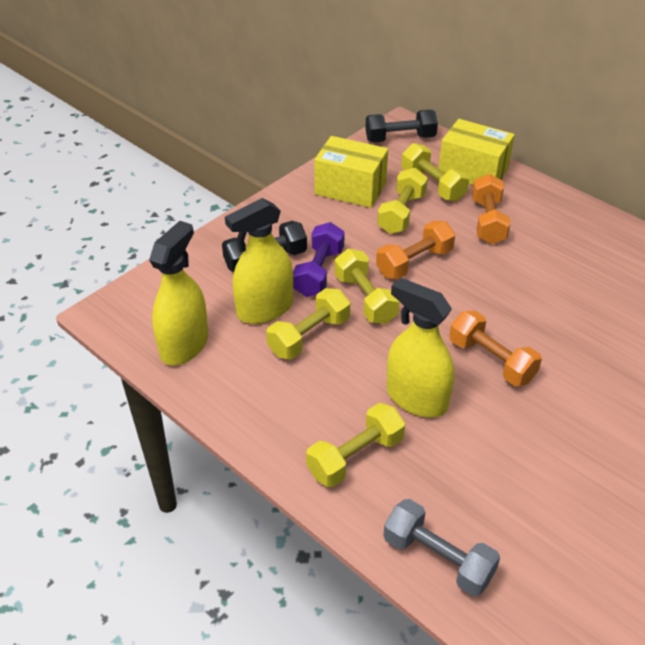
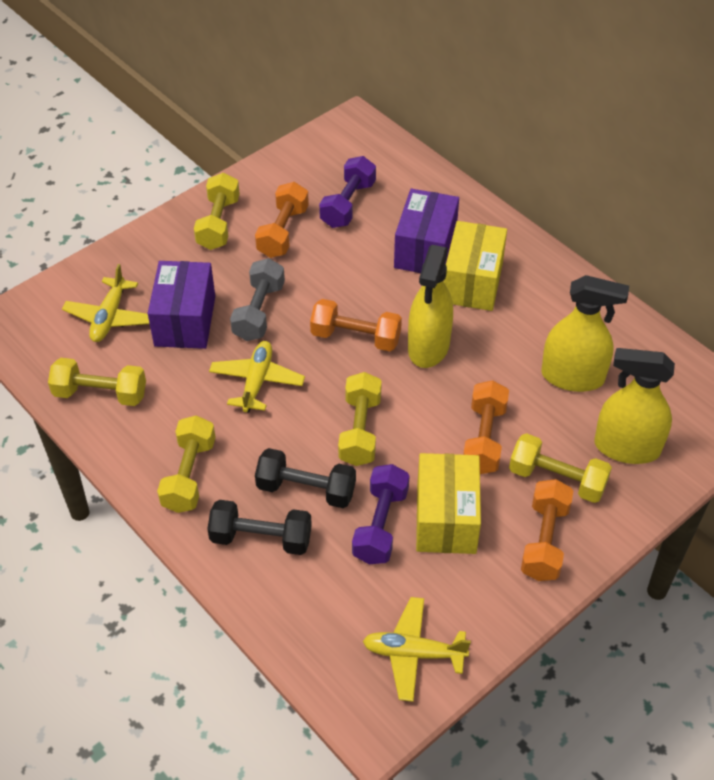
orange dumbbell: [376,221,455,279] [449,310,542,386] [472,174,510,244] = 3 -> [255,182,309,258] [310,299,402,351] [463,380,509,474] [521,479,573,581] = 4
purple box: none = 0 -> [148,261,215,349] [394,189,459,273] = 2
purple dumbbell: [293,222,345,297] = 1 -> [319,156,376,228] [352,464,410,564] = 2
yellow plane: none = 0 -> [62,264,150,342] [209,341,305,413] [363,597,471,702] = 3

